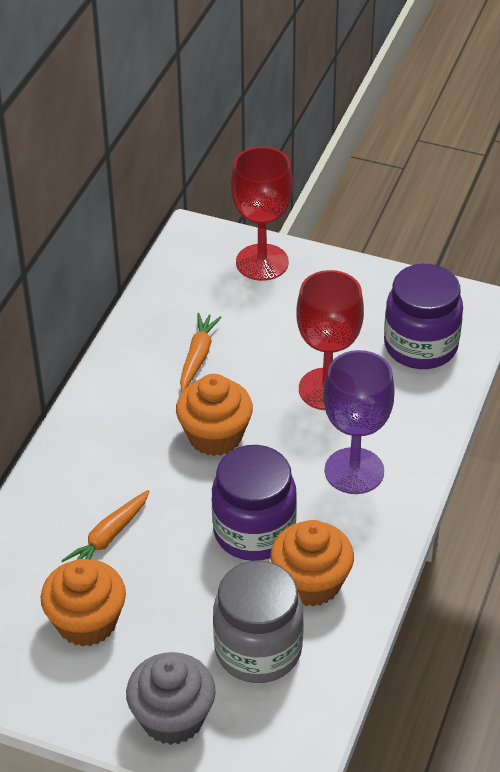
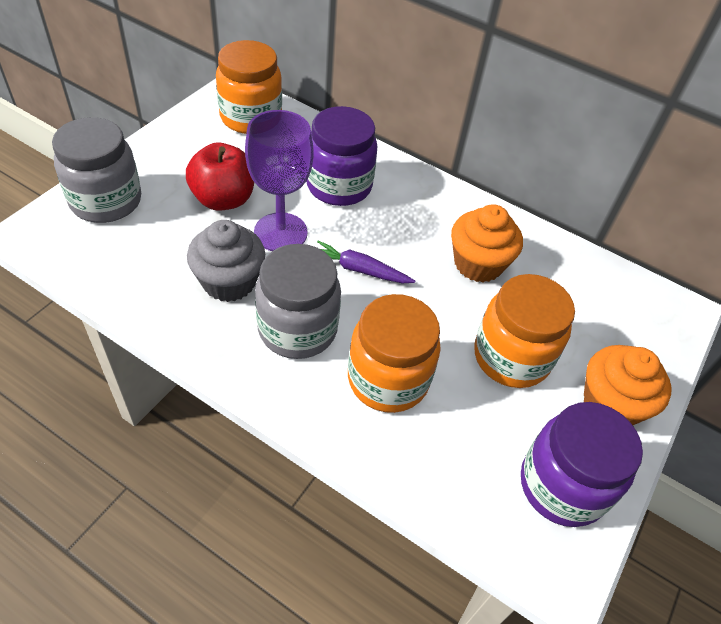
grey jar: [213,561,304,683] = 1 -> [52,117,141,223] [255,244,341,359] = 2
orange carrot: [61,490,150,562] [180,313,222,391] = 2 -> none = 0
orange cupcake: [41,559,126,647] [176,374,253,456] [271,520,354,607] = 3 -> [451,204,523,282] [584,345,671,425] = 2
orange jar: none = 0 -> [216,40,282,134] [348,294,441,413] [474,274,575,388] = 3
purple carrot: none = 0 -> [317,241,415,283] = 1
red apple: none = 0 -> [186,143,254,211] = 1
red goblet: [231,147,293,281] [296,270,364,410] = 2 -> none = 0

